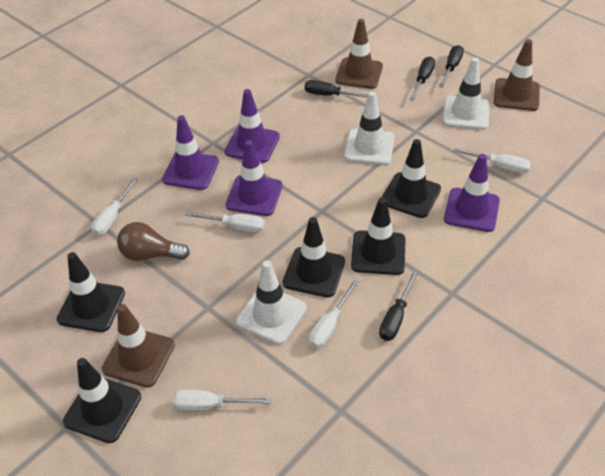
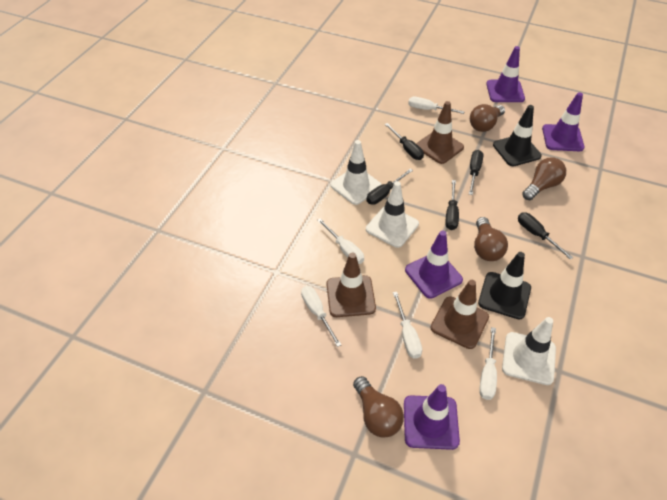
black screwdriver: [305,80,368,98] [379,270,418,341] [410,57,435,101] [439,45,464,88] = 4 -> [366,169,413,205] [385,123,424,160] [446,180,459,230] [469,150,484,195] [518,212,573,260] = 5
black traffic cone: [57,252,125,332] [63,358,141,443] [283,217,345,298] [351,197,406,275] [382,139,441,218] = 5 -> [478,252,531,319] [493,105,542,166] = 2
brown light bulb: [117,222,190,261] = 1 -> [353,376,404,438] [470,104,505,132] [474,217,508,261] [522,157,566,200] = 4

